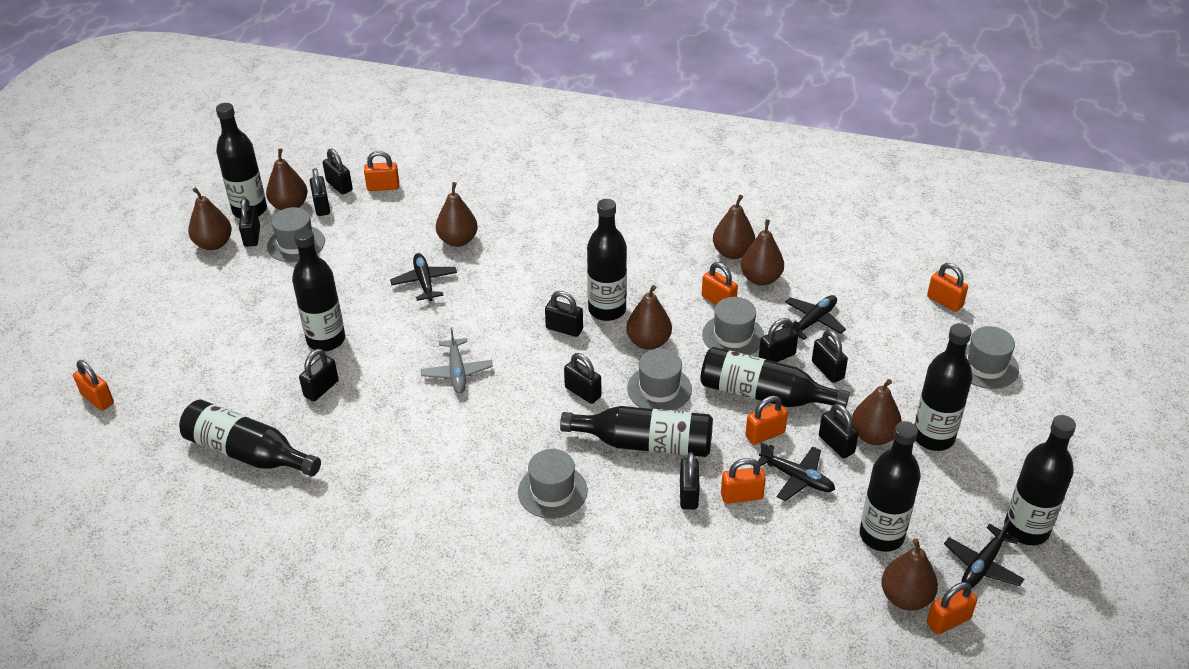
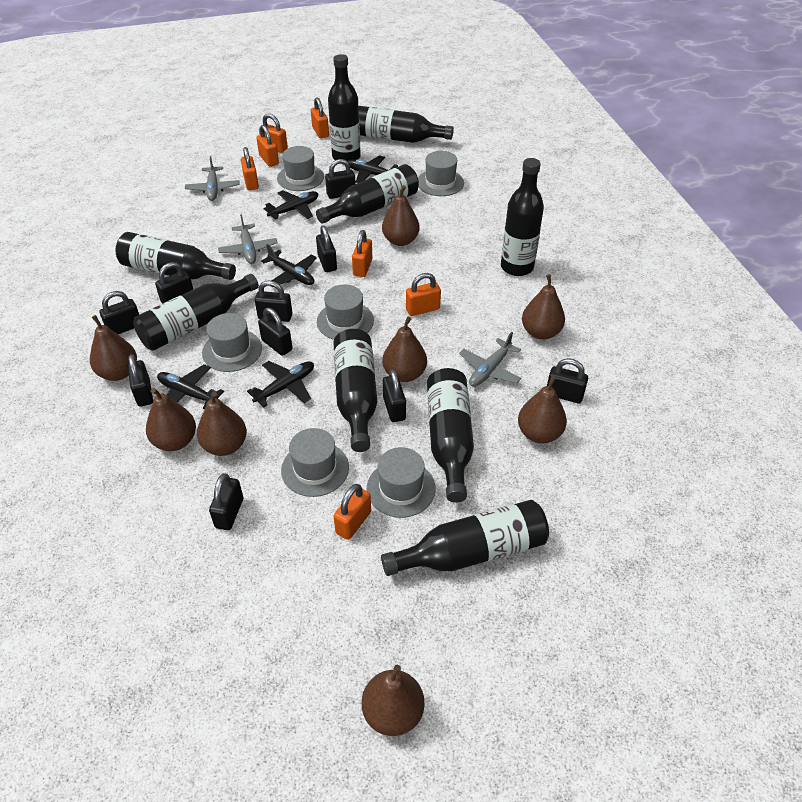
black plane: [390,253,457,301] [758,442,835,501] [782,295,846,340] [944,519,1024,588] = 4 -> [157,364,224,409] [247,361,314,407] [261,244,317,287] [263,190,318,220] [348,155,398,183] = 5
grey hat: [267,207,325,263] [518,449,587,519] [627,349,692,411] [702,297,764,355] [965,326,1019,389] = 5 -> [202,313,262,372] [277,146,324,191] [281,428,349,497] [317,285,374,340] [367,447,436,518] [418,151,464,196] = 6
grey plane: [421,327,493,394] = 1 -> [185,156,239,201] [218,214,277,264] [459,332,521,387] = 3

